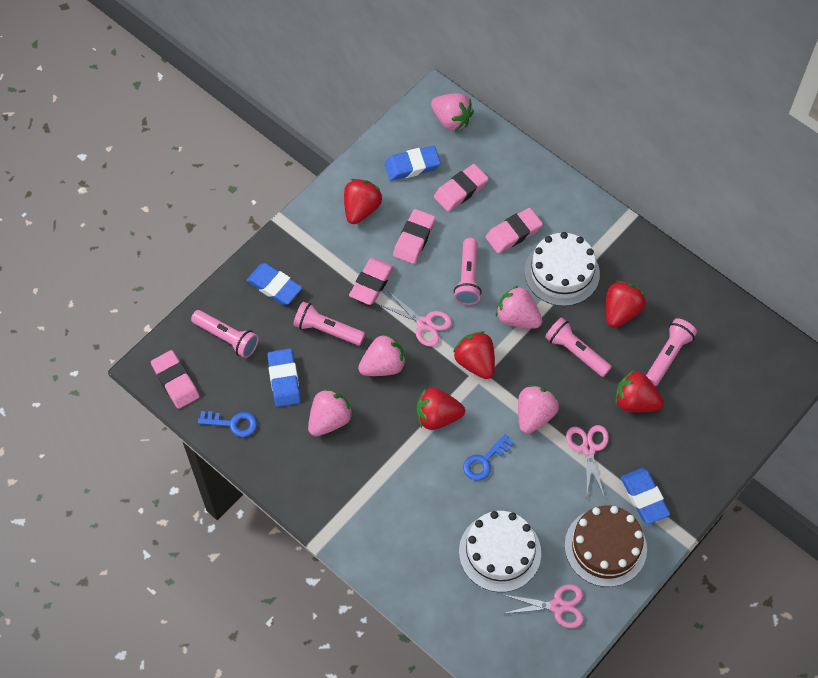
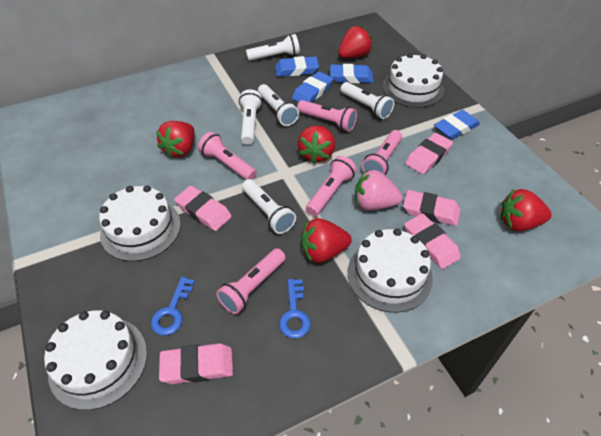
brown cake: [565,505,647,587] = 1 -> none = 0
pink scissors: [378,291,452,347] [502,584,584,628] [566,425,609,498] = 3 -> none = 0
pink strawberry: [308,389,353,436] [358,334,406,376] [431,93,474,131] [496,285,542,329] [518,385,559,434] = 5 -> [355,169,402,210] = 1
white cake: [459,511,541,592] [524,232,600,306] = 2 -> [44,310,147,410] [99,186,181,261] [348,228,433,313] [383,53,444,108] = 4
white flashlight: none = 0 -> [239,89,262,145] [242,179,296,234] [246,34,300,61] [258,84,299,126] [340,82,394,119] = 5

